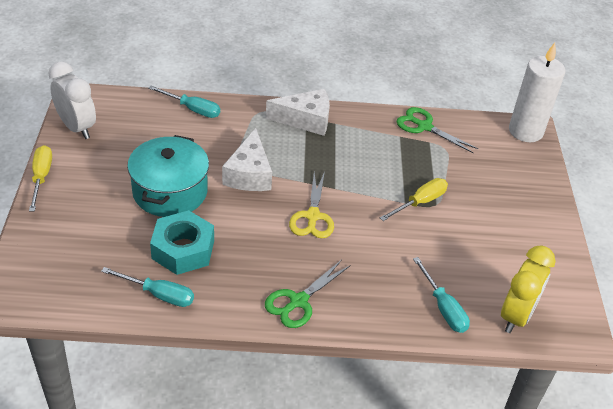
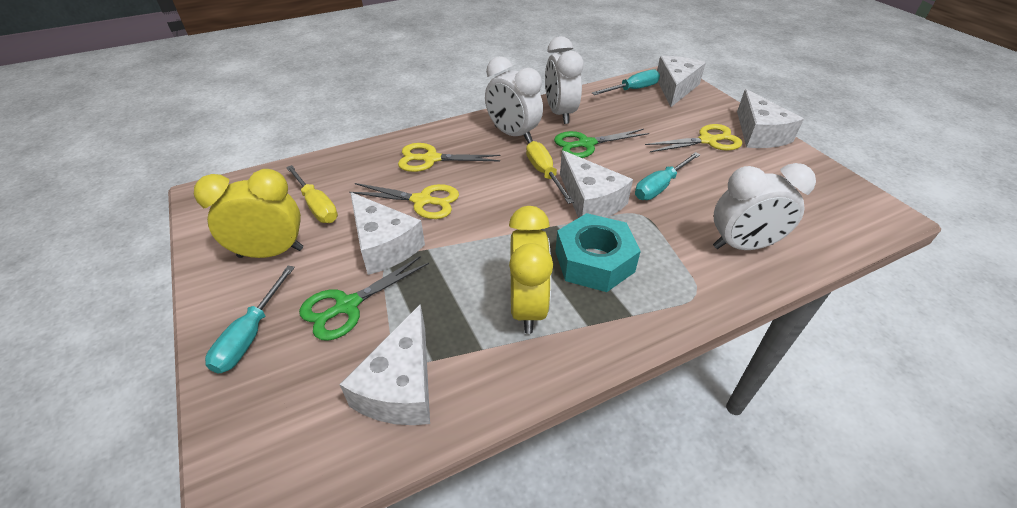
turquoise pot: [127,135,209,217] = 1 -> none = 0
white candle: [509,43,565,142] = 1 -> none = 0
white cheese: [222,128,272,191] [266,89,330,136] = 2 -> [339,304,430,425] [350,192,425,275] [560,151,633,218] [657,56,706,107] [737,89,804,148] = 5
white clock: [48,61,96,139] = 1 -> [485,56,543,143] [545,36,584,124] [713,163,816,250] = 3
yellow clock: [501,245,556,333] = 1 -> [194,169,303,258] [509,206,553,334] = 2
yellow scissors: [289,171,334,238] = 1 -> [349,183,459,219] [398,143,501,172] [645,124,743,152] = 3

